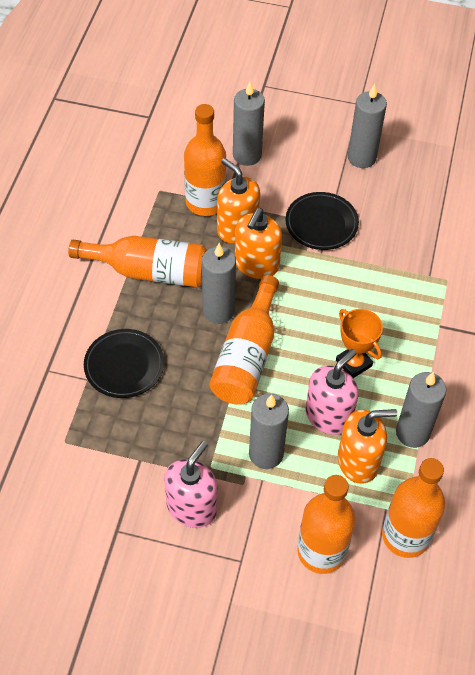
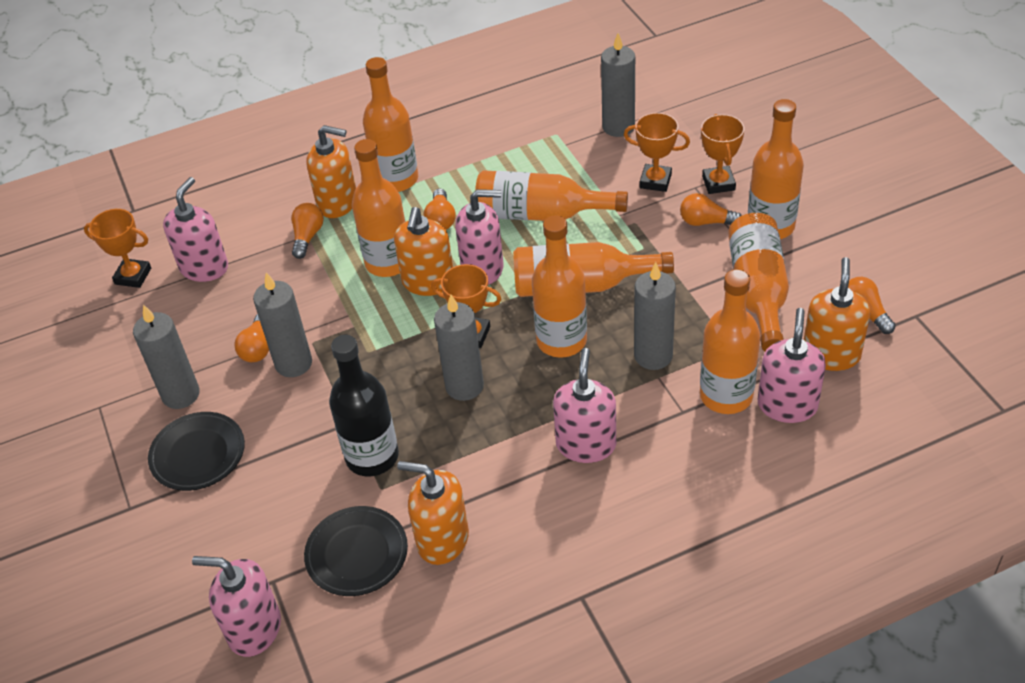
black bottle: none = 0 -> [329,335,399,476] = 1
orange bottle: [68,236,207,287] [184,104,226,216] [209,275,279,405] [297,475,356,574] [382,458,445,558] = 5 -> [352,139,406,277] [363,57,418,192] [475,170,628,221] [513,242,674,297] [532,216,587,357] [700,269,761,414] [728,213,789,351] [748,99,804,239] = 8
orange light bulb: none = 0 -> [234,314,269,362] [291,203,324,259] [424,189,456,230] [680,193,742,226] [848,277,896,334] = 5
orange soap dispenser: [217,158,260,244] [235,208,282,279] [338,409,397,484] = 3 -> [306,125,356,218] [394,207,453,296] [397,461,469,565] [804,257,870,371] = 4
orange trophy: [336,309,383,378] = 1 -> [84,209,151,288] [431,264,502,348] [624,113,690,192] [701,114,745,194] = 4
pink soap dispenser: [164,441,217,528] [306,349,359,435] = 2 -> [163,177,228,282] [192,556,281,657] [455,189,503,285] [553,348,616,463] [758,308,826,423] = 5

